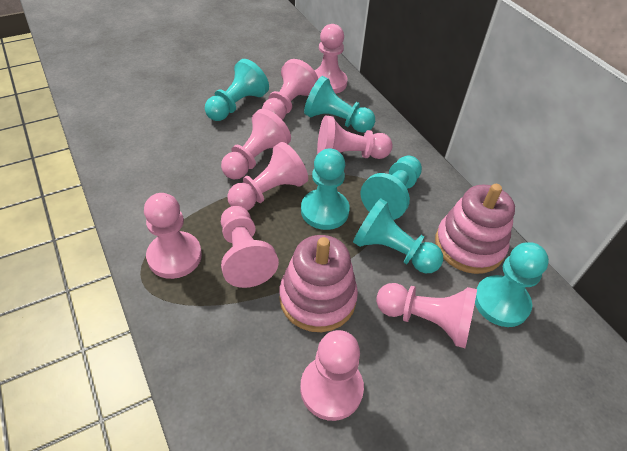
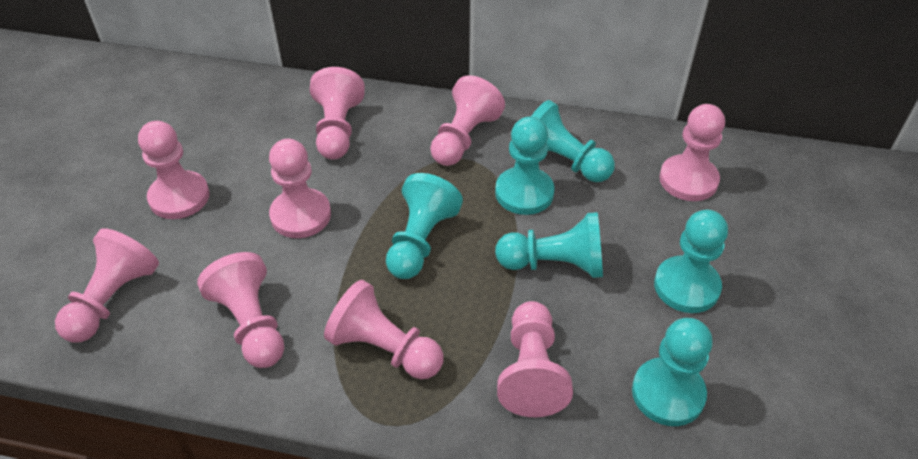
pink stacking toy: [279,235,358,332] [435,184,515,274] = 2 -> none = 0

